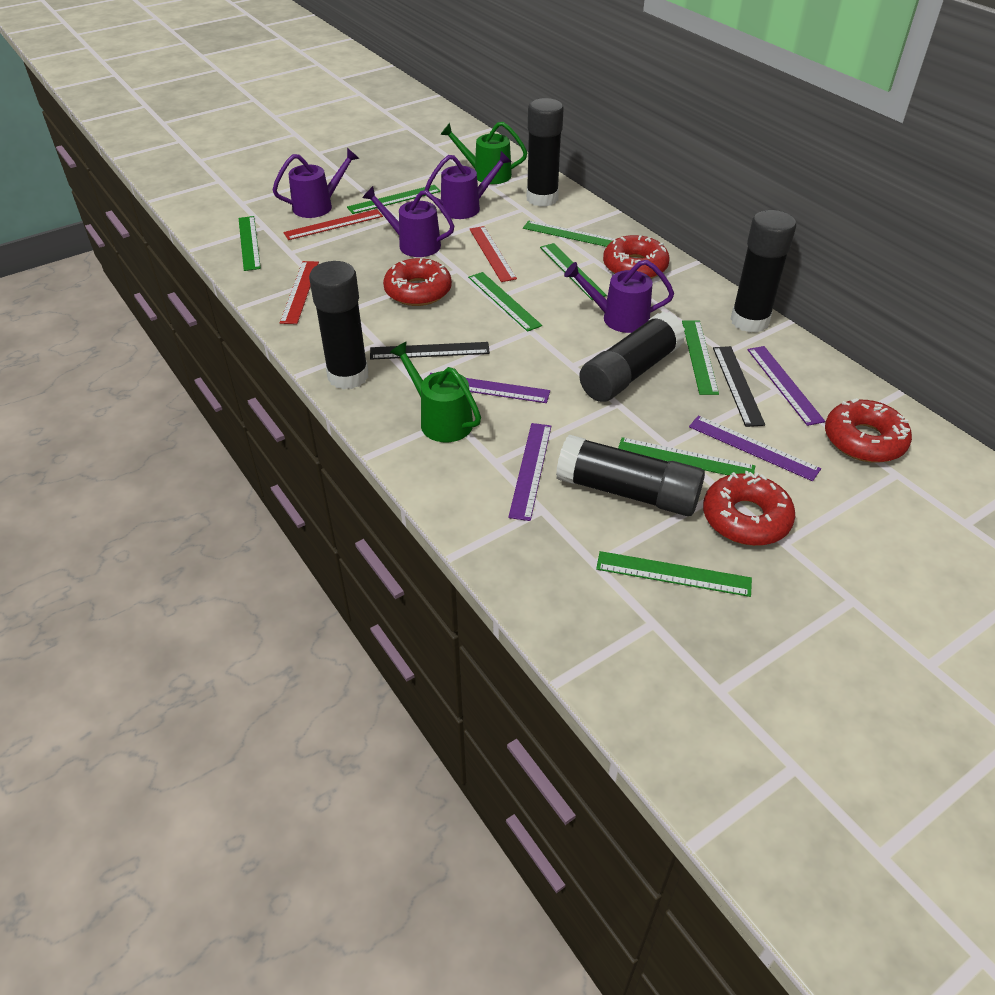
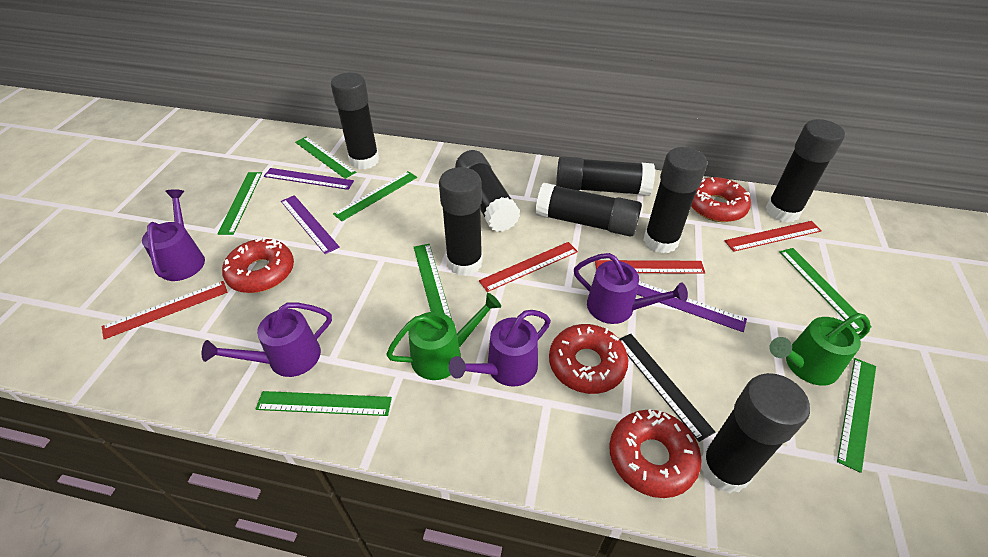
black glue stick: [309,261,369,389] [527,98,564,207] [556,435,705,516] [579,311,686,402] [731,210,796,333] = 5 -> [331,73,379,169] [439,167,483,276] [455,150,520,232] [536,183,642,236] [556,156,655,196] [644,147,707,254] [701,373,810,493] [766,119,845,223] = 8
black ruler: [370,342,490,360] [713,346,765,427] = 2 -> [620,334,715,442] = 1
green ruler: [238,216,261,271] [347,185,441,214] [468,272,542,332] [523,221,615,247] [540,243,607,300] [596,551,752,597] [618,437,755,475] [682,320,719,395] = 8 -> [218,172,262,235] [256,391,392,416] [295,137,356,179] [333,171,417,221] [414,244,452,319] [780,248,872,332] [837,358,876,473] = 7
purple ruler: [429,373,550,403] [508,423,551,521] [689,415,821,481] [747,346,825,426] = 4 -> [264,168,354,190] [281,195,340,254] [637,281,747,332] = 3
red ruler: [280,261,319,324] [283,209,383,240] [469,226,517,282] = 3 -> [102,281,228,339] [479,242,578,292] [595,260,705,274] [725,221,822,252] = 4

